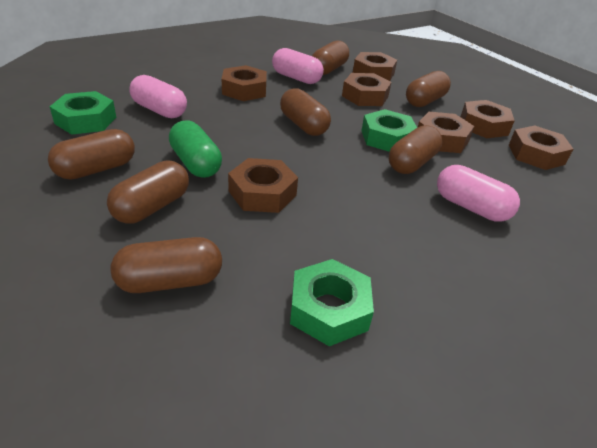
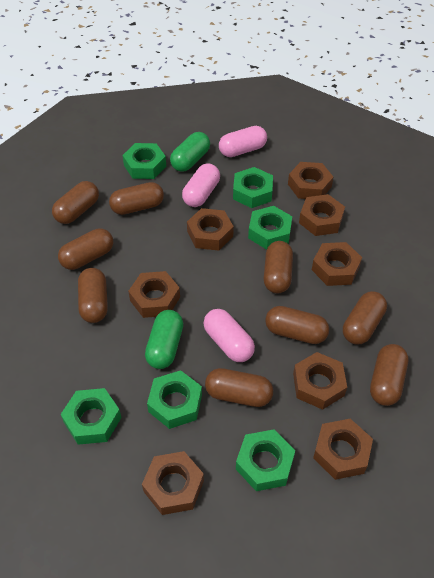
brown capsule: [48,129,135,180] [107,160,189,224] [111,237,222,293] [280,88,331,136] [312,40,349,75] [389,125,442,174] [406,71,451,107] = 7 -> [52,181,99,224] [58,228,113,270] [78,268,108,323] [109,182,164,215] [205,368,273,407] [264,241,293,294] [265,306,329,344] [343,291,387,344] [370,344,408,406] = 9
brown nut: [222,65,267,101] [228,158,298,213] [342,73,391,106] [353,52,397,81] [418,112,474,153] [461,100,515,138] [509,125,573,170] = 7 -> [128,271,180,318] [142,451,204,515] [187,208,234,250] [288,162,333,199] [293,352,347,410] [299,194,345,236] [312,242,362,286] [313,419,373,480] = 8
green capsule: [169,120,222,178] = 1 -> [145,310,183,369] [170,132,210,172] = 2
green nut: [49,91,116,135] [290,259,374,346] [361,109,417,152] = 3 -> [61,388,121,445] [123,143,166,179] [147,370,202,429] [233,167,273,208] [236,429,295,491] [248,206,292,250] = 6

